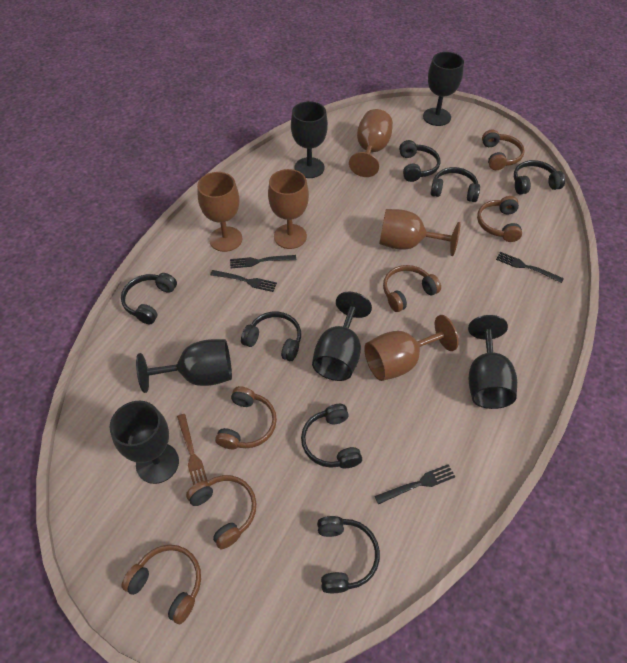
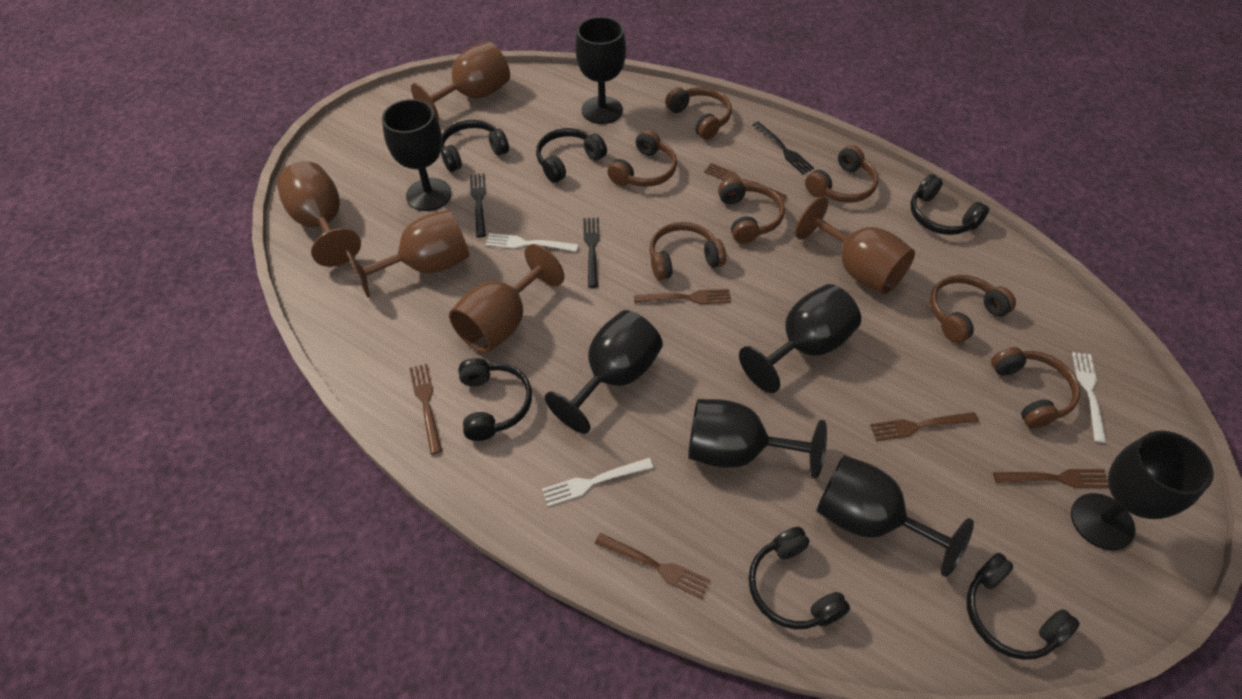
black fork: [210,270,277,292] [230,255,296,268] [375,464,455,504] [496,252,564,283] = 4 -> [470,173,486,238] [583,218,600,288] [752,122,814,174] = 3
black goblet: [110,401,179,484] [136,339,232,393] [291,101,328,178] [312,292,372,381] [423,52,464,126] [468,315,517,409] = 6 -> [382,99,452,211] [545,310,663,434] [575,17,626,124] [688,399,827,478] [739,284,861,393] [816,455,974,577] [1071,431,1213,550] = 7
black headphones: [121,273,177,324] [241,312,301,361] [301,404,362,468] [317,516,380,593] [399,140,440,182] [430,167,480,202] [514,160,565,195] = 7 -> [441,120,509,172] [458,358,532,441] [536,128,607,183] [748,527,850,629] [910,174,989,235] [966,553,1080,660] = 6
brown fork: [177,414,208,485] = 1 -> [409,364,442,454] [595,533,710,599] [634,289,731,304] [704,163,787,201] [870,412,979,441] [993,469,1109,488] = 6
brown headphones: [121,545,201,624] [186,475,256,549] [215,386,277,449] [383,265,441,312] [477,196,522,242] [482,130,525,170] = 6 -> [607,130,677,187] [649,222,726,280] [665,87,732,140] [718,178,785,243] [805,145,878,203] [930,275,1016,343] [991,347,1080,429] = 7
white fork: none = 0 -> [486,233,578,252] [542,458,653,506] [1072,352,1107,443] = 3

